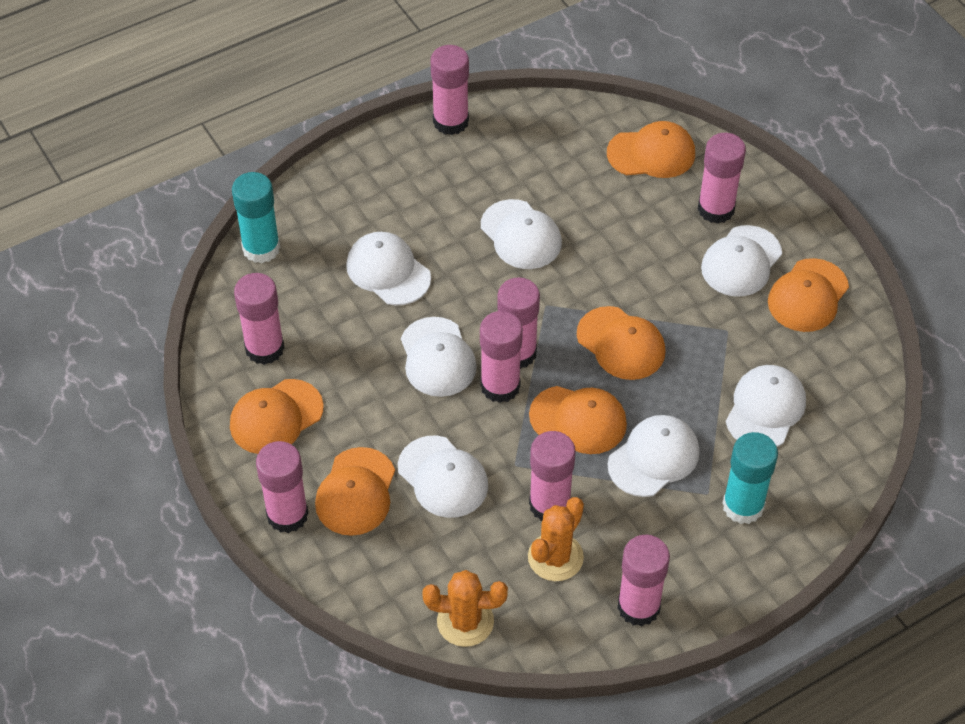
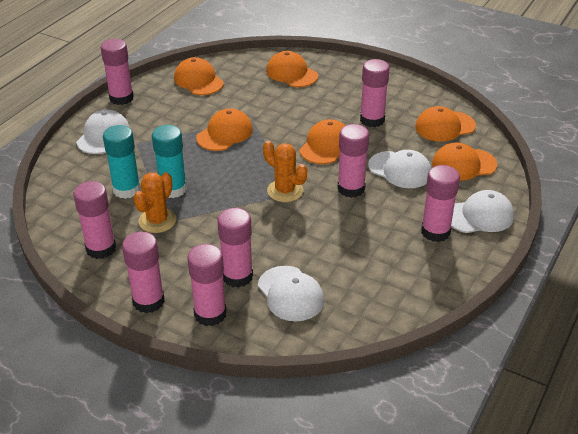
white cap: [346,232,431,306] [398,436,488,518] [401,317,477,397] [481,199,562,269] [607,415,700,497] [701,225,782,296] [726,365,806,447] = 7 -> [76,110,130,154] [258,266,324,322] [368,150,431,188] [451,190,514,233] = 4

